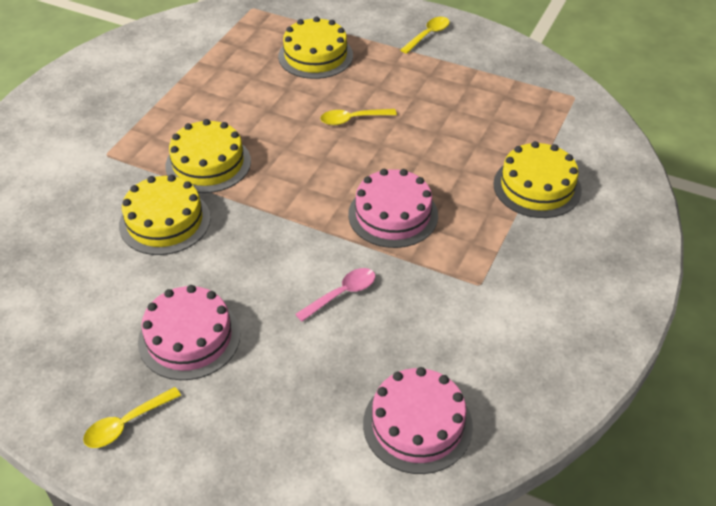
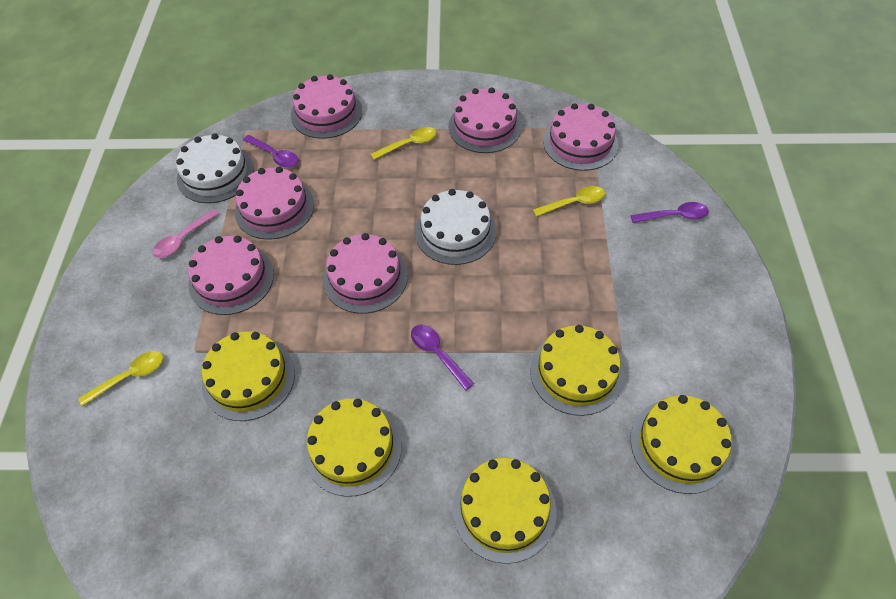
pink cake: [138,285,240,380] [348,169,438,248] [363,367,473,474] = 3 -> [188,236,274,315] [235,167,314,240] [291,74,362,139] [323,233,408,314] [448,87,522,153] [543,103,619,171] = 6
purple spoon: none = 0 -> [243,135,298,168] [411,325,474,391] [631,202,709,223] = 3
white cake: none = 0 -> [176,133,254,203] [415,189,496,265] = 2
yellow cake: [119,175,211,255] [165,119,251,193] [278,16,353,79] [493,141,582,218] = 4 -> [202,331,295,421] [303,399,402,497] [453,458,556,564] [530,325,624,416] [631,395,732,494] = 5

